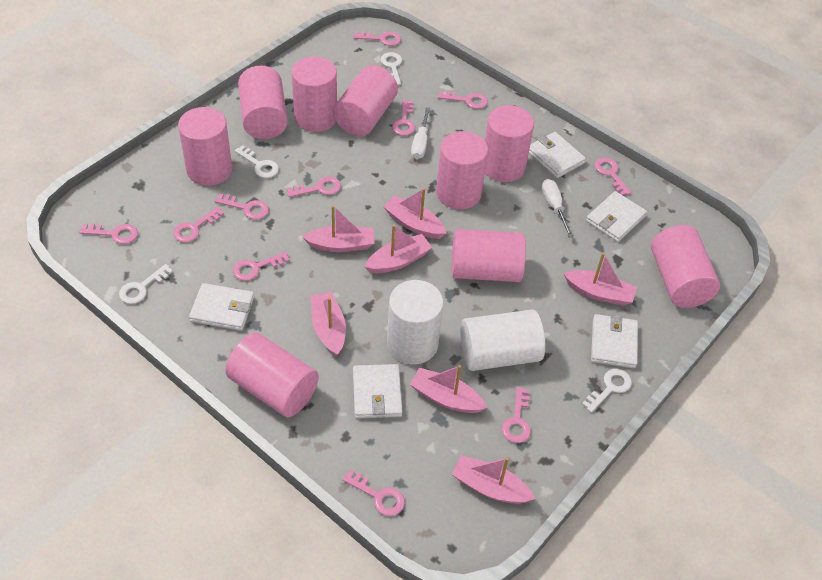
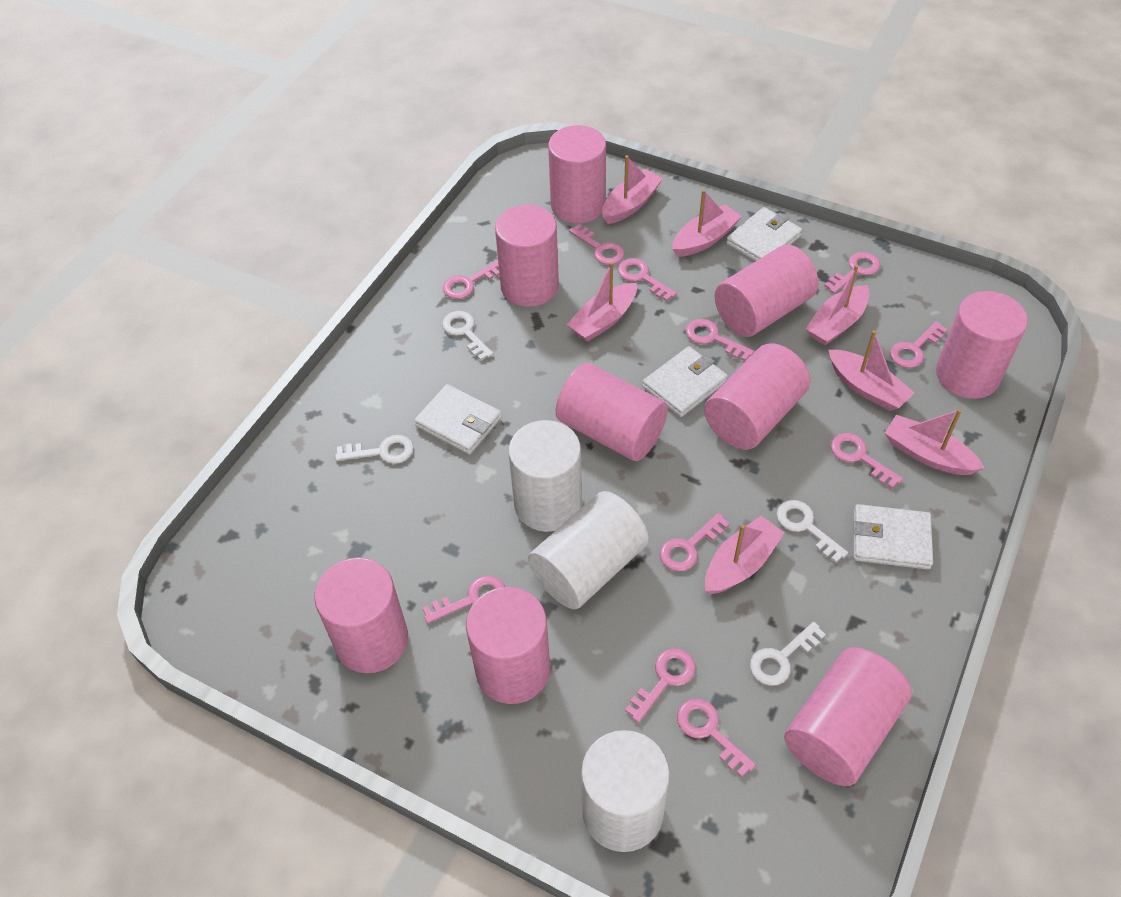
white cylinder: [387,280,444,365] [460,310,545,371] = 2 -> [508,420,582,532] [528,491,649,609] [581,730,670,852] = 3
white screwdriver: [411,107,430,159] [542,179,574,238] = 2 -> none = 0
white wallet: [189,283,254,331] [353,364,403,419] [529,132,586,178] [586,191,647,242] [591,314,638,368] = 5 -> [414,384,502,455] [643,346,728,417] [726,207,802,261] [853,504,933,570] = 4

